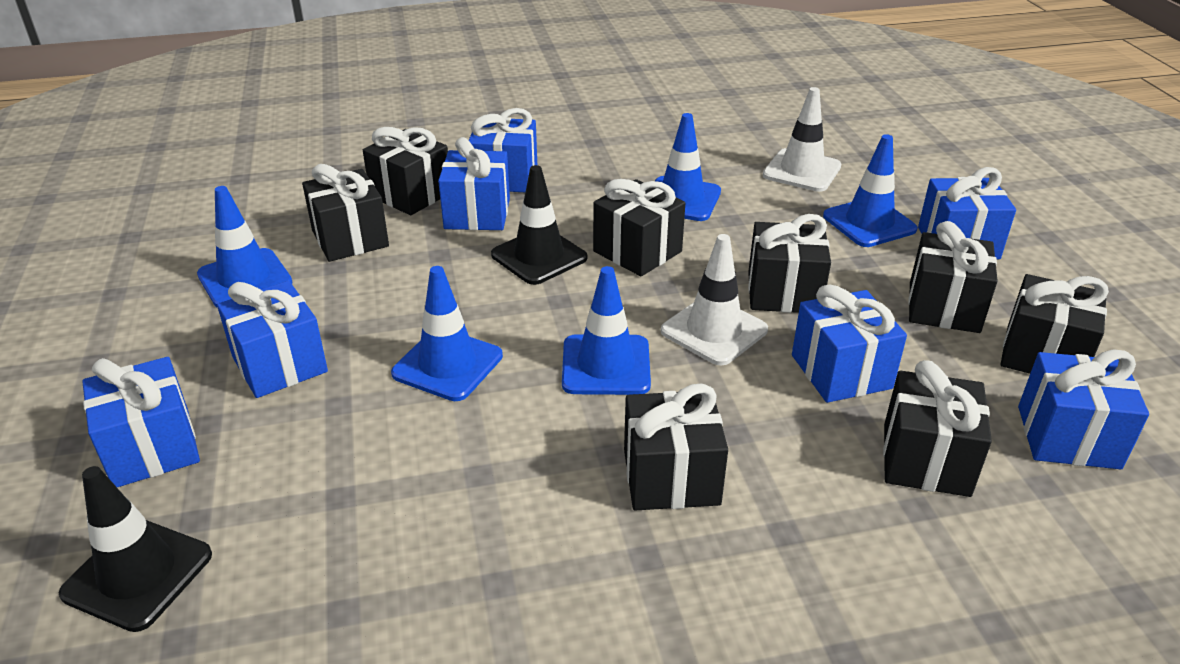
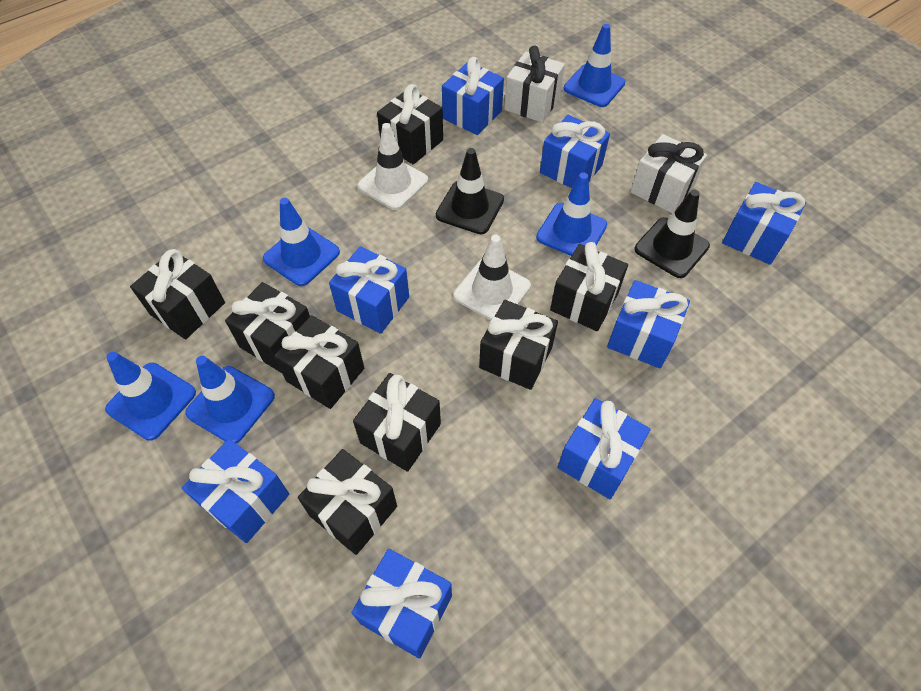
blue gift: [82,357,200,487] [217,281,328,398] [438,137,510,230] [468,108,537,192] [792,284,907,403] [918,167,1016,259] [1018,349,1149,469] = 7 -> [182,439,289,543] [329,246,409,334] [352,549,452,659] [442,57,504,135] [540,115,610,188] [558,398,651,499] [607,280,690,368] [722,182,806,265] = 8
white gift: none = 0 -> [504,46,565,123] [630,134,707,213] = 2

